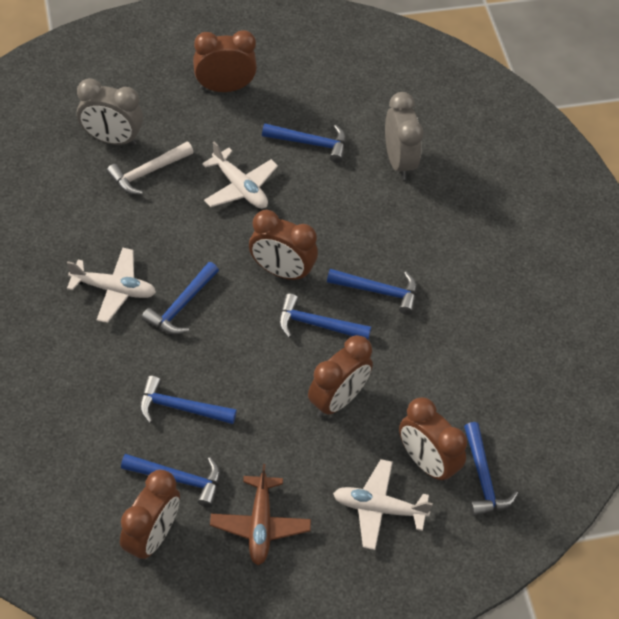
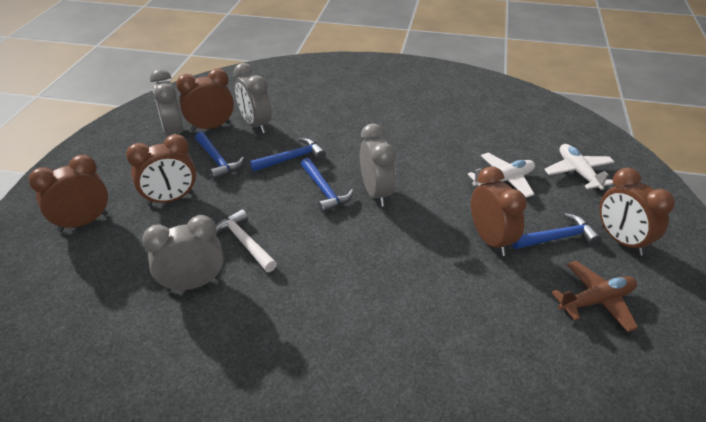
blue hammer: [121,454,221,508] [140,376,237,424] [142,262,219,335] [262,123,346,163] [279,293,371,339] [327,269,417,315] [464,422,518,516] = 7 -> [195,132,244,180] [250,138,326,172] [301,158,354,213] [512,213,601,249] = 4
grey clock: [77,78,143,146] [385,92,423,180] = 2 -> [142,215,224,292] [150,69,183,135] [233,63,272,134] [360,123,396,207] = 4
white plane: [67,248,156,323] [202,141,278,209] [333,459,433,550] = 3 -> [467,153,535,198] [544,144,614,191] = 2

